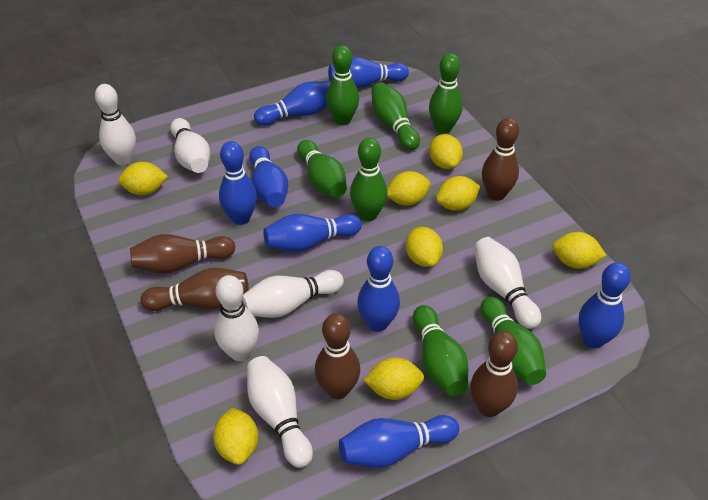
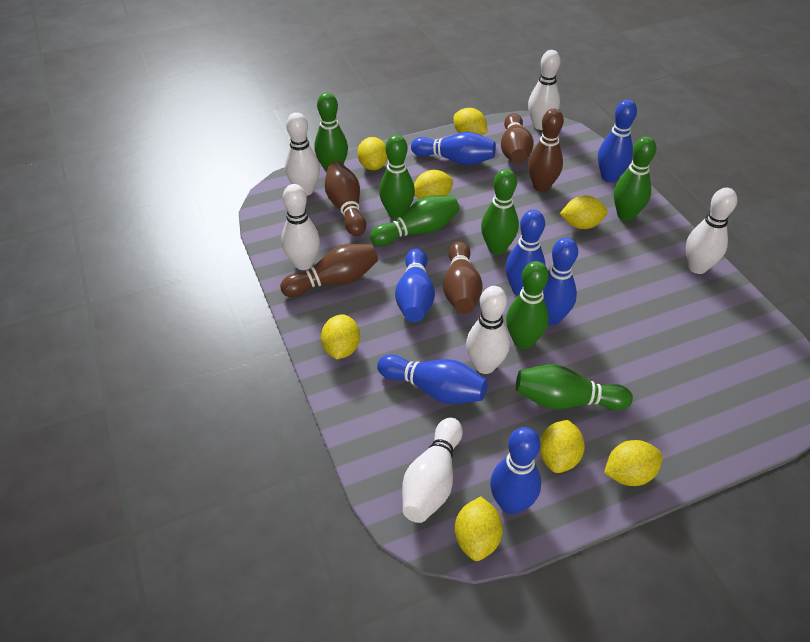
blue bowling pin: [219,141,257,225] [249,146,288,207] [254,81,331,126] [263,214,362,252] [328,57,409,88] [339,415,459,468] [357,246,400,332] [579,262,631,348] = 8 -> [377,354,488,404] [395,248,435,322] [411,132,496,165] [490,427,541,514] [505,210,546,296] [543,237,578,325] [598,99,637,182] = 7

